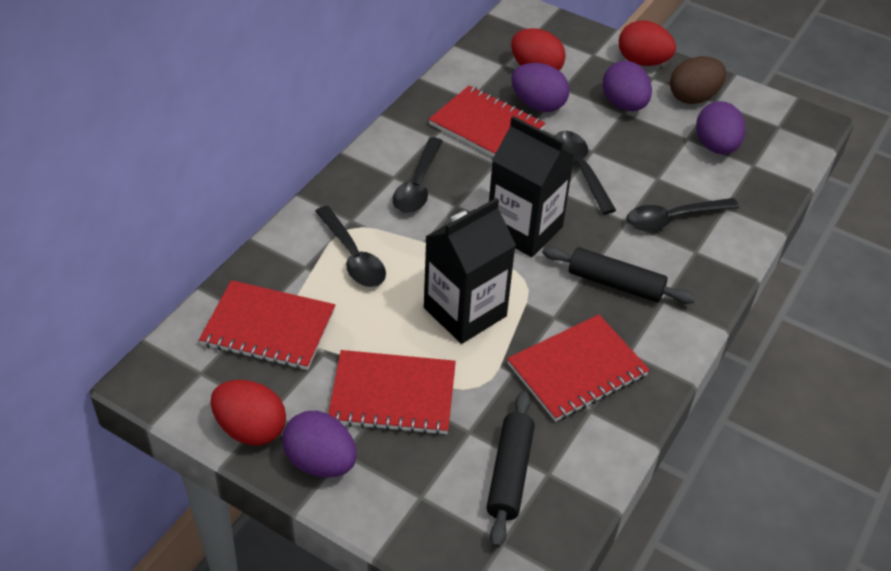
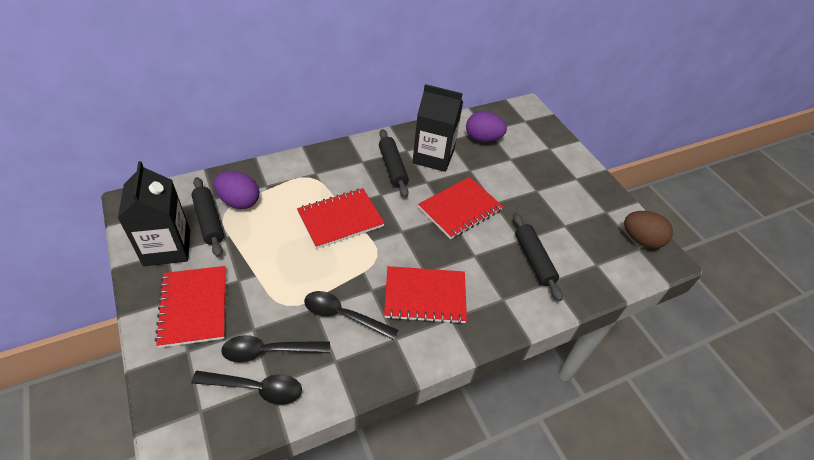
black rolling pin: [487,391,535,548] [542,246,696,304] = 2 -> [191,177,224,257] [379,129,409,198] [513,213,563,301] = 3
black spoon: [315,206,386,287] [393,137,443,213] [554,131,616,214] [626,198,739,231] = 4 -> [191,371,302,405] [221,335,330,363] [304,291,399,340] = 3
purple egg: [282,411,357,478] [512,63,569,112] [603,61,652,111] [696,101,745,154] = 4 -> [214,171,259,209] [466,111,507,142] = 2
red egg: [211,380,286,445] [511,28,566,71] [619,21,676,66] = 3 -> none = 0

